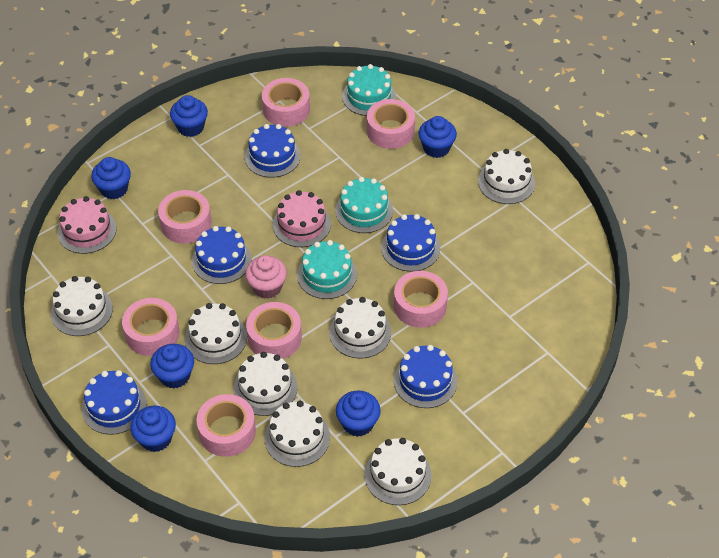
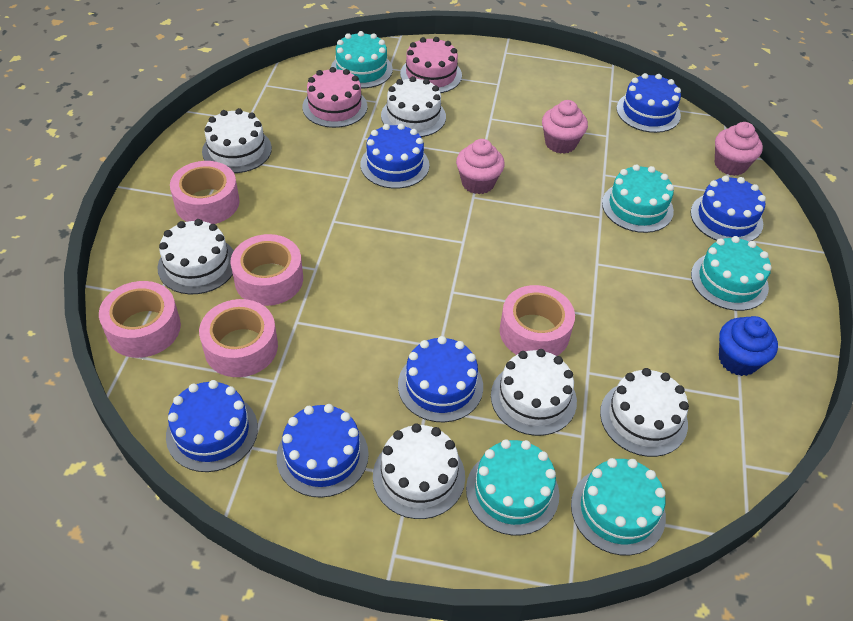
blue cake: [82,370,147,435] [192,226,252,284] [245,124,301,178] [381,214,440,272] [394,345,457,408] = 5 -> [166,380,258,472] [276,404,369,498] [360,123,429,189] [398,336,483,422] [616,73,681,133] [691,176,766,242] = 6
blue cupcake: [91,157,131,199] [130,406,176,452] [150,344,194,389] [170,95,208,137] [336,390,381,437] [419,116,457,158] = 6 -> [719,316,778,376] = 1
pink cupcake: [245,255,287,299] = 1 -> [456,139,505,194] [542,100,588,154] [715,122,763,176] = 3
pink tape: [122,298,179,356] [158,190,212,244] [196,394,256,457] [246,302,302,359] [262,78,310,127] [367,99,415,149] [394,271,448,328] = 7 -> [99,281,181,358] [170,161,240,224] [199,299,278,377] [230,234,303,306] [500,285,575,356] = 5
turquoise cake: [297,240,357,299] [335,177,393,233] [342,64,396,116] = 3 -> [331,31,393,88] [466,439,560,535] [571,458,666,555] [602,164,674,233] [691,236,772,311] = 5
white cake: [51,276,113,336] [185,303,247,364] [234,352,297,416] [264,401,330,467] [329,297,391,359] [364,438,431,505] [478,149,535,204] = 7 -> [157,219,234,294] [202,108,272,173] [373,423,465,519] [381,76,446,137] [491,349,577,436] [600,368,689,457] = 6

